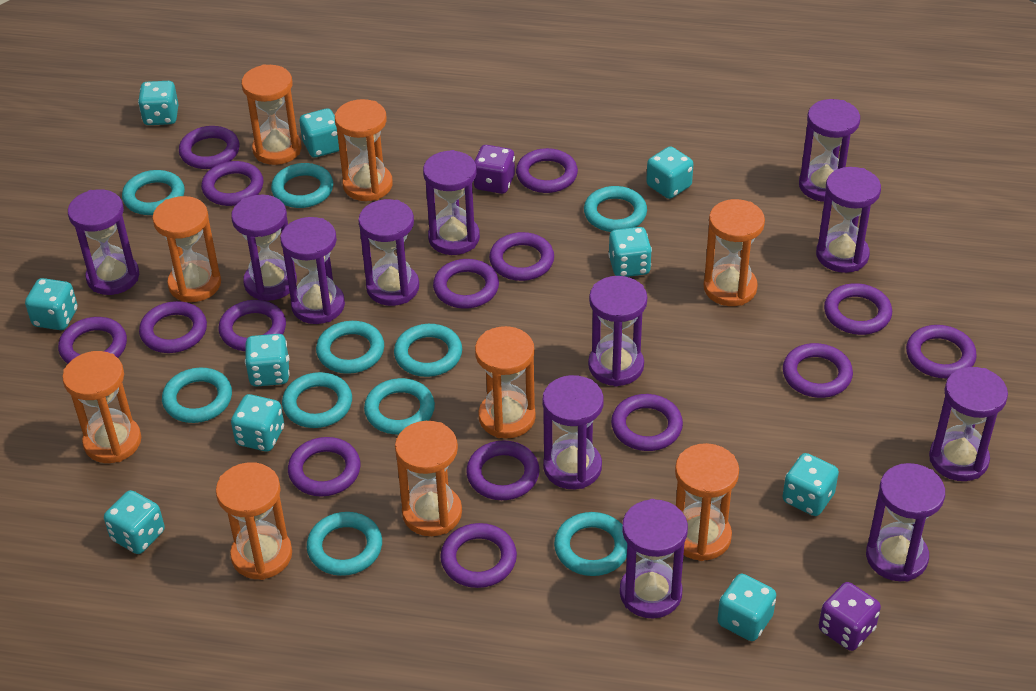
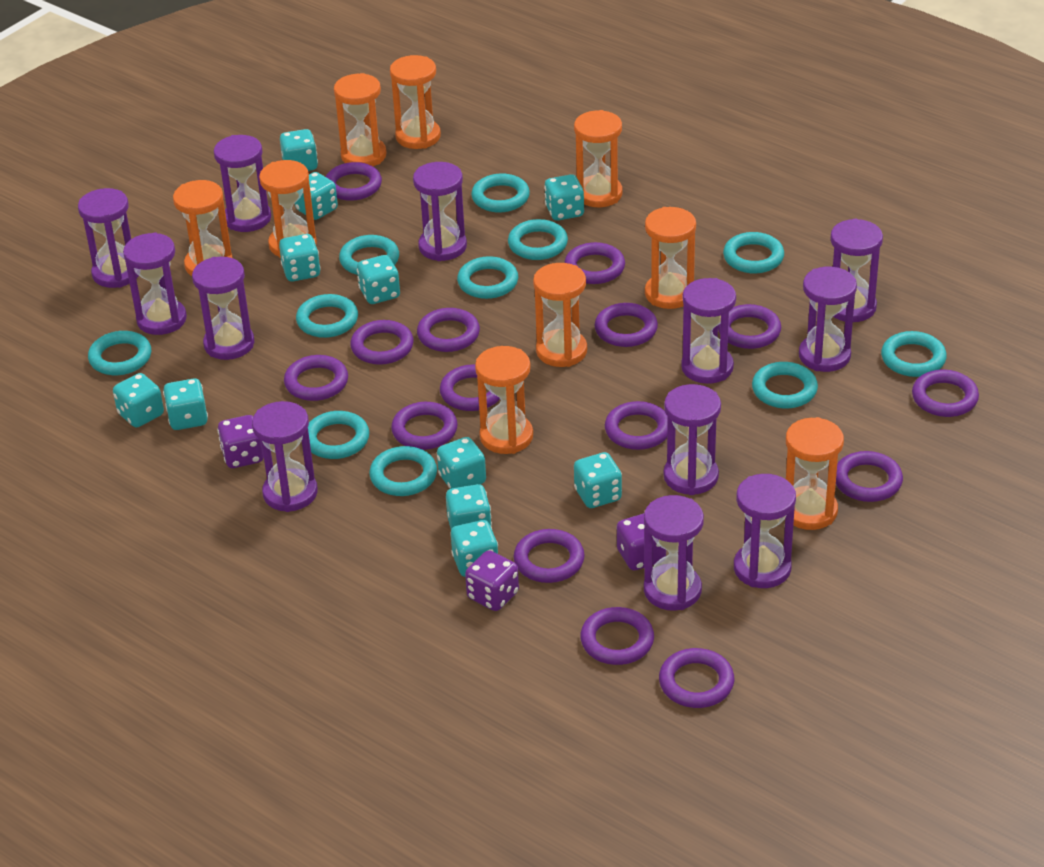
purple dice: [474,145,515,194] [819,582,881,651] = 2 -> [217,415,264,468] [465,550,519,611] [617,513,666,570] = 3
turquoise dice: [25,278,78,330] [104,490,165,554] [138,81,178,125] [231,394,284,451] [245,334,290,387] [300,108,339,158] [608,227,652,277] [646,146,693,199] [717,574,776,641] [783,453,839,516] = 10 -> [113,373,164,428] [163,378,208,430] [279,234,321,282] [280,129,318,171] [295,172,338,220] [357,255,400,304] [437,437,486,489] [446,484,492,529] [451,520,498,577] [544,174,584,221] [574,452,622,508] = 11
turquoise ring: [122,170,185,215] [162,368,232,423] [271,163,333,208] [282,372,352,428] [307,512,382,576] [316,321,384,374] [364,378,435,434] [394,324,462,377] [554,512,627,576] [584,186,647,232] = 10 -> [88,331,151,375] [296,294,358,338] [308,411,369,459] [339,235,399,275] [369,446,437,496] [457,256,518,299] [471,173,530,212] [508,219,568,260] [723,232,784,273] [752,362,818,408] [881,331,947,377] = 11

